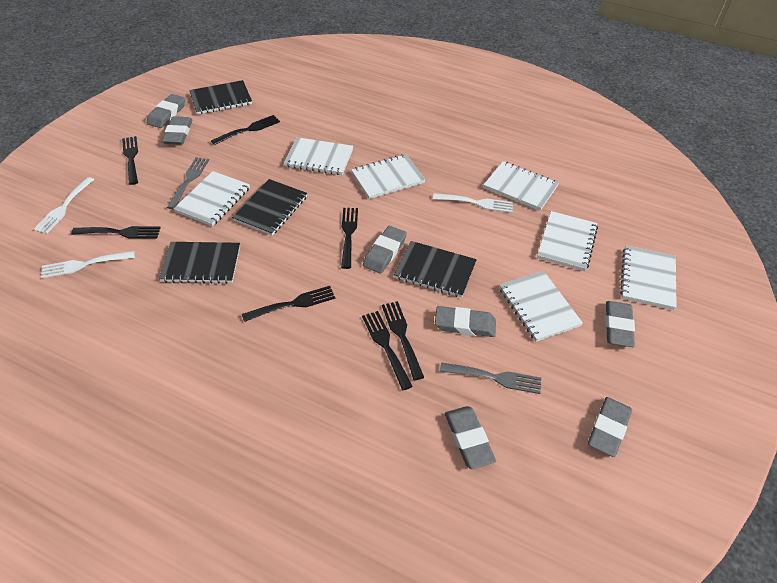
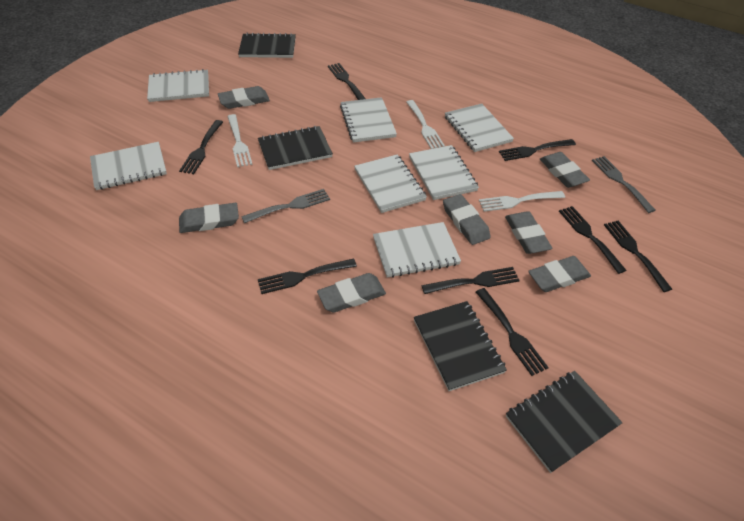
black fork: [71,226,161,239] [122,136,138,185] [211,115,280,145] [242,286,335,322] [341,208,358,269] [362,311,413,390] [382,301,424,380] = 7 -> [179,120,223,174] [258,259,357,294] [328,63,366,100] [422,267,520,294] [476,288,549,376] [499,139,576,161] [559,206,627,274] [604,221,672,292] = 8

